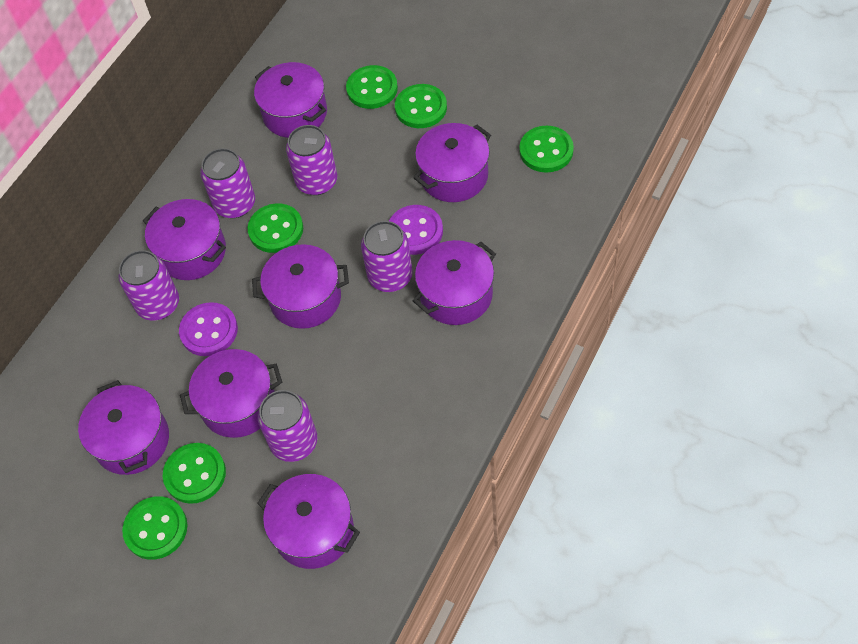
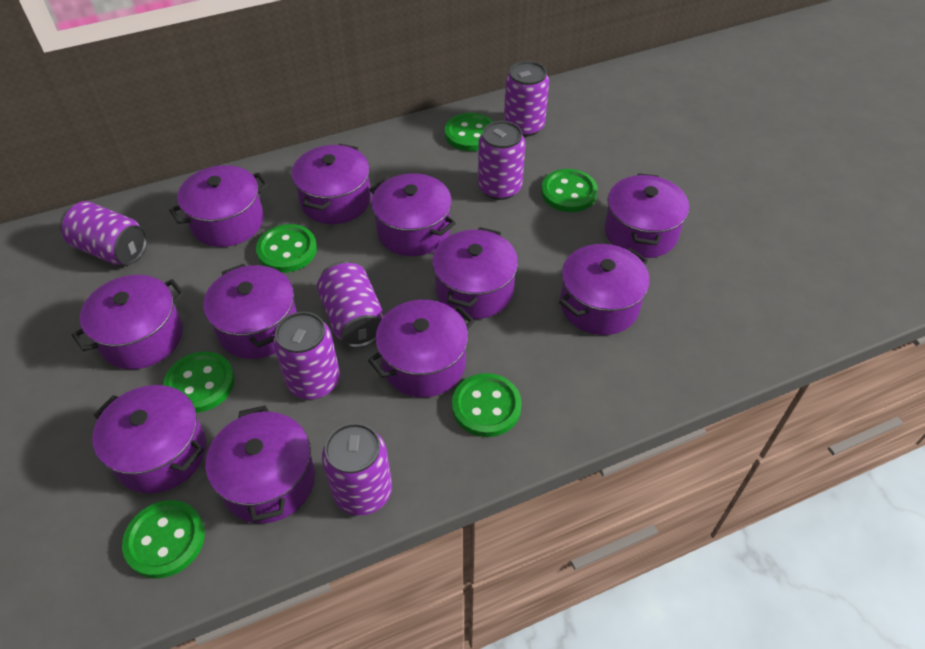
purple button: [179,302,238,356] [389,205,443,255] = 2 -> none = 0
purple can: [118,250,179,321] [200,148,255,218] [258,390,317,462] [286,125,337,195] [361,221,413,292] = 5 -> [60,201,148,265] [273,312,340,399] [317,261,384,348] [322,423,392,516] [478,121,526,200] [504,61,549,137] = 6
purple pot: [78,380,169,475] [143,199,226,280] [180,349,282,438] [252,244,349,329] [254,62,327,138] [257,474,360,569] [413,123,491,202] [413,240,496,325] = 8 -> [72,275,185,369] [92,385,206,493] [169,165,269,247] [204,264,297,359] [206,405,315,523] [292,144,371,224] [368,300,474,397] [370,173,456,256] [432,227,518,319] [559,244,650,335] [605,173,689,258] = 11

